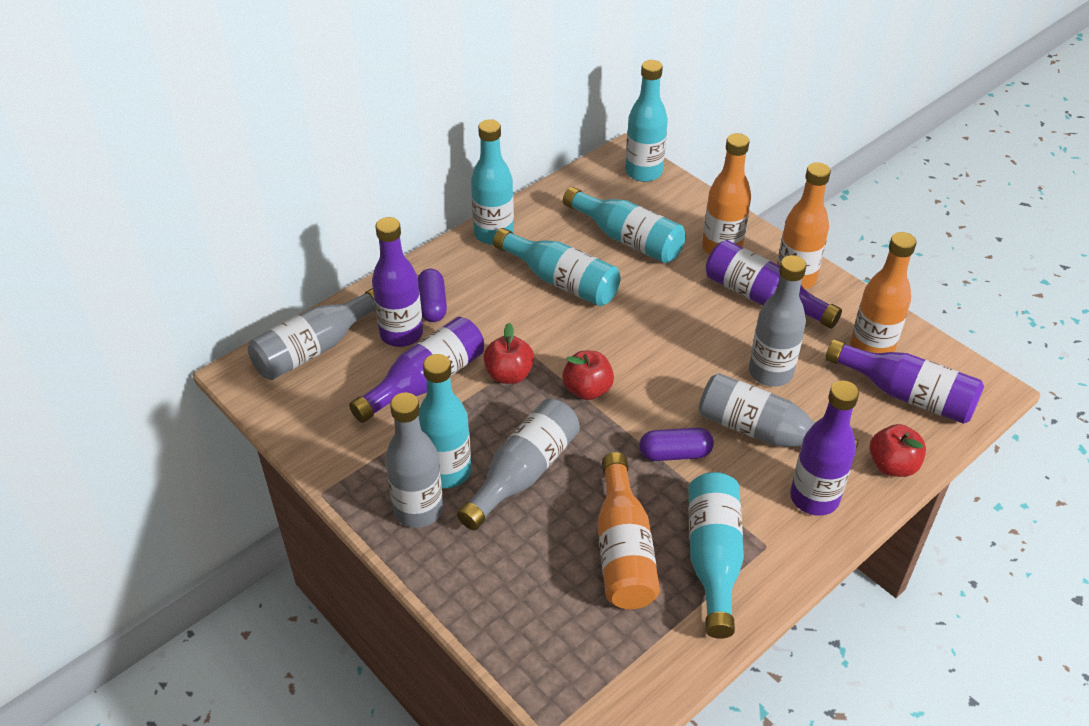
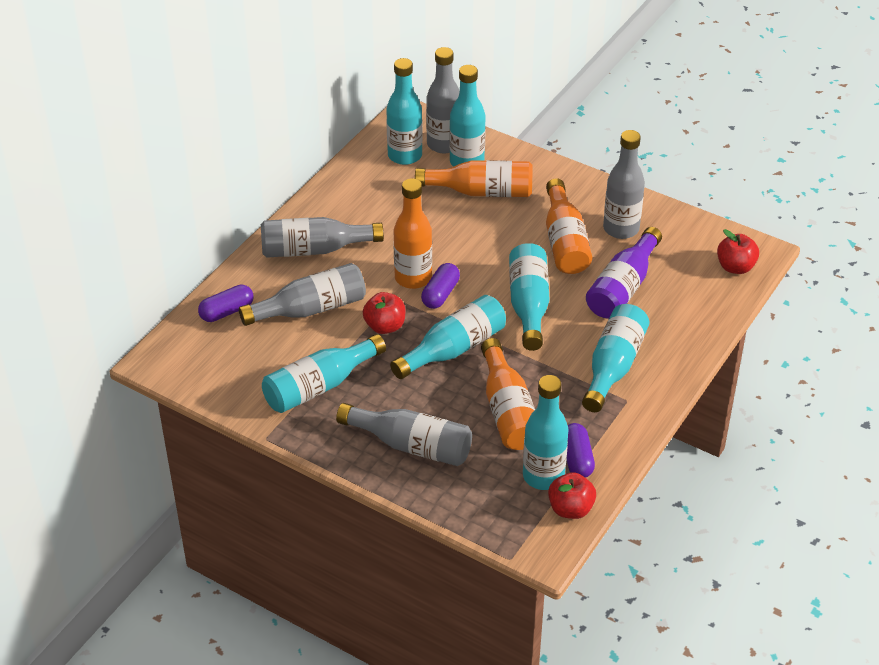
purple bottle: [349,317,484,423] [372,217,423,347] [706,240,842,329] [790,380,859,516] [826,339,984,424] = 5 -> [586,227,662,319] = 1
purple capsule: [418,269,447,322] [639,428,714,461] = 2 -> [198,285,254,322] [421,263,460,309] [567,423,595,478] = 3
turquoise bottle: [419,354,472,488] [471,119,514,245] [493,228,621,306] [563,187,686,263] [625,60,668,182] [689,472,744,639] = 6 -> [262,334,386,413] [386,58,423,165] [390,295,506,379] [449,65,486,167] [509,243,550,351] [523,375,568,490] [582,304,649,412] = 7

